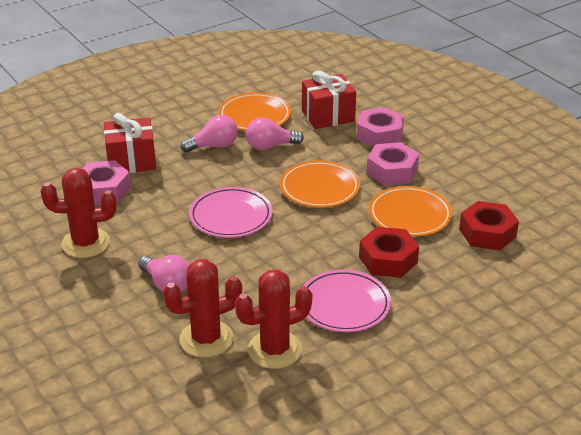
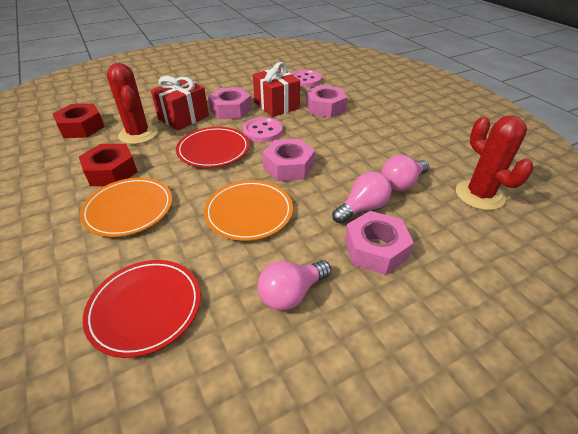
orange plate: [219,93,291,131] [280,160,360,208] [369,186,452,237] = 3 -> [80,178,172,237] [204,180,293,241] = 2
pink button: none = 0 -> [243,117,283,142] [291,70,322,87] = 2
pink nut: [82,160,131,205] [357,107,404,147] [367,142,419,185] = 3 -> [208,88,252,119] [263,139,315,181] [306,85,347,118] [345,211,414,275] = 4
pink plate: [189,187,272,238] [302,270,391,332] = 2 -> none = 0
red cactus: [41,168,116,258] [163,259,242,358] [235,270,313,369] = 3 -> [107,63,158,144] [456,116,534,210] = 2
red plate: none = 0 -> [83,260,201,358] [176,127,250,168] = 2

